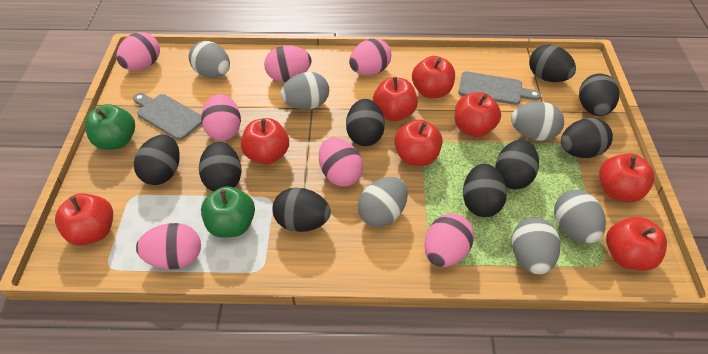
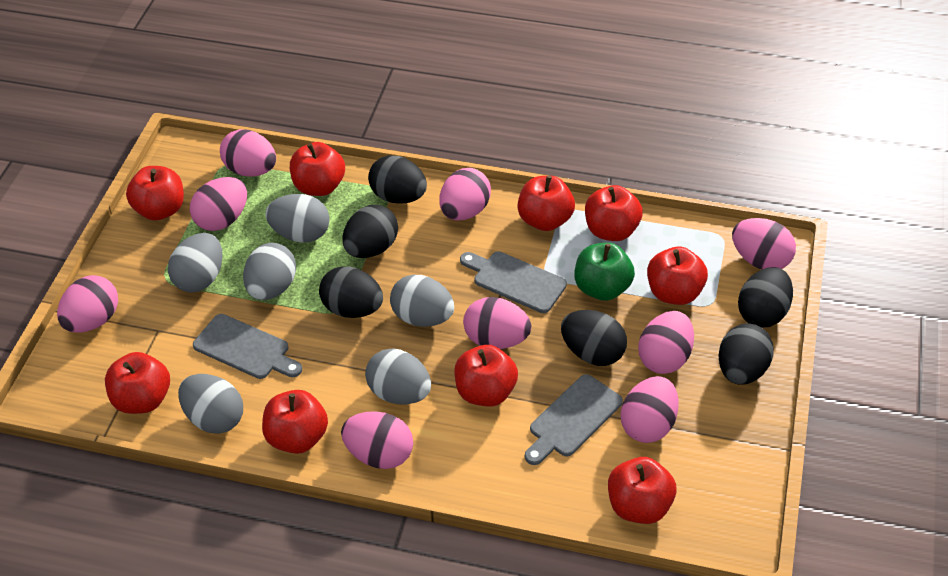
black egg: [134,135,180,185] [199,142,242,192] [272,187,331,232] [346,99,385,146] [463,164,507,217] [495,139,539,190] [529,44,576,82] [561,118,613,158] [579,74,620,116] = 9 -> [319,266,383,318] [342,205,398,258] [368,155,427,204] [561,310,627,366] [718,323,774,385] [738,267,793,328] = 6
green apple: [85,104,135,150] [201,186,255,238] = 2 -> [575,243,635,301] = 1
grey cutting board: [133,93,202,140] [458,71,541,105] = 2 -> [193,314,302,379] [460,251,567,313] [525,374,623,465] = 3
pink egg: [117,32,160,70] [136,223,201,270] [201,94,241,141] [264,46,311,82] [319,138,363,187] [349,38,391,75] [424,213,474,267] = 7 -> [57,275,118,333] [190,177,247,231] [220,129,276,177] [341,411,413,469] [439,168,491,220] [463,297,531,349] [621,376,679,443] [638,311,694,374] [732,218,796,270] = 9
red apple: [55,193,113,246] [241,118,289,165] [373,77,418,121] [394,119,443,166] [412,56,455,98] [454,92,501,137] [599,153,655,202] [606,217,667,271] = 8 -> [105,352,170,414] [126,166,184,221] [262,390,328,454] [290,142,345,196] [454,345,518,407] [517,176,575,231] [585,185,643,241] [608,457,676,524] [647,246,708,305] = 9

